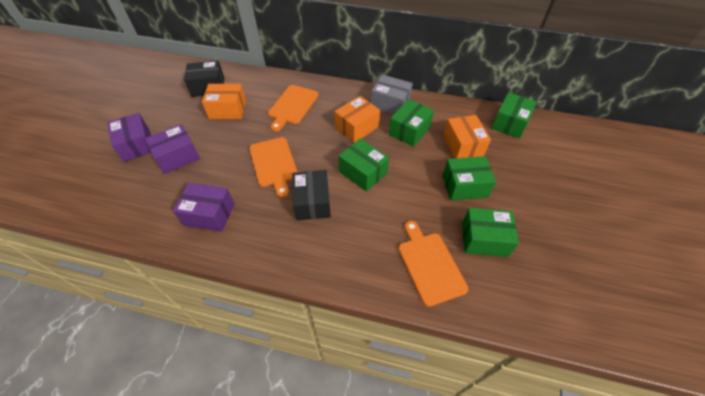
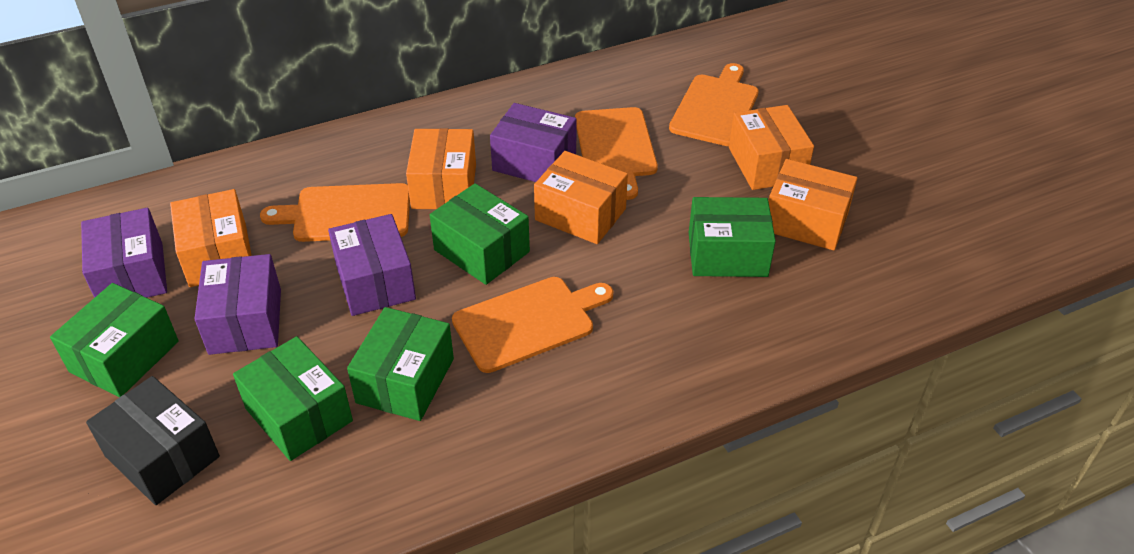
black box: [184,61,224,97] [292,170,331,221] = 2 -> [86,376,220,505] = 1
grey box: [371,75,413,114] = 1 -> none = 0
orange box: [202,84,246,119] [334,96,380,143] [443,115,491,158] = 3 -> [170,189,252,287] [406,128,476,209] [534,151,628,244] [729,105,814,190] [768,159,857,250] = 5
orange cutting board: [249,137,298,198] [268,85,319,132] [398,221,469,307] = 3 -> [260,183,410,242] [452,277,613,373] [575,107,658,200] [669,63,759,146] = 4
purple box: [107,113,151,162] [145,124,200,174] [173,183,234,232] = 3 -> [81,208,167,298] [195,254,281,355] [328,214,416,316] [490,103,577,182] = 4

